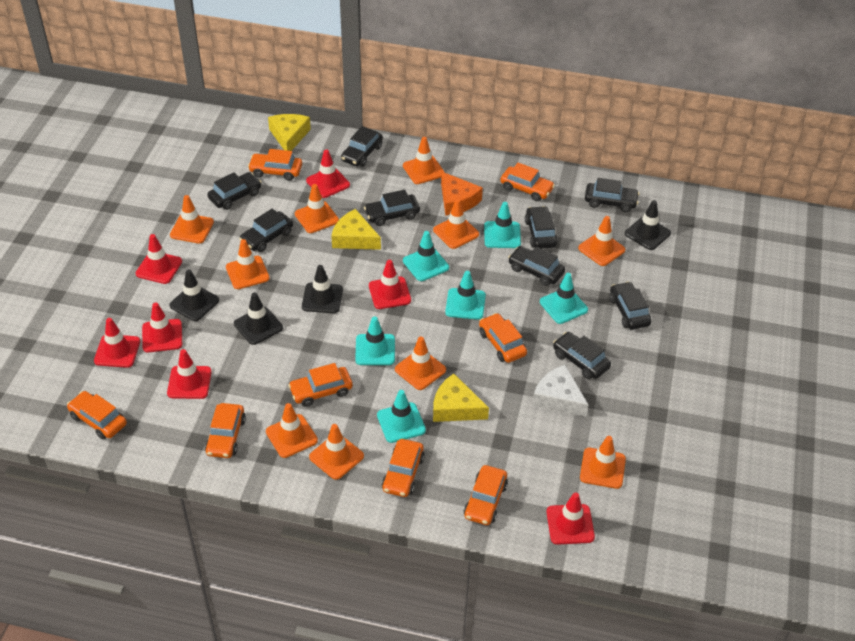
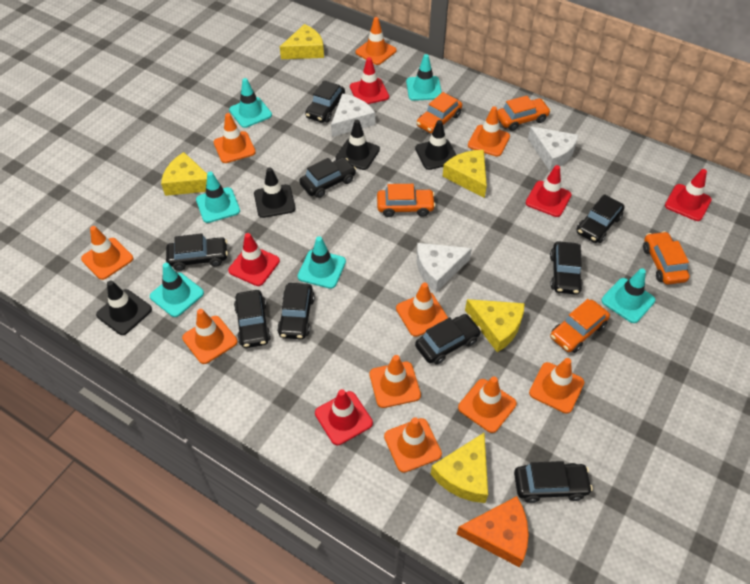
orange car: [67,391,127,440] [205,403,246,458] [248,149,302,181] [288,363,353,407] [382,439,425,497] [464,465,508,525] [479,313,527,363] [500,163,555,201] = 8 -> [377,184,436,217] [417,92,462,134] [497,96,551,131] [550,299,610,353] [643,231,690,285] = 5
red traffic cone: [94,318,140,368] [136,234,182,284] [142,302,182,352] [167,349,212,399] [306,150,350,198] [369,260,411,309] [546,492,595,545] = 7 -> [228,233,280,286] [315,389,373,445] [350,57,389,104] [526,165,572,217] [665,169,712,221] = 5
white cheese: [532,365,588,416] = 1 -> [331,94,375,137] [417,243,472,292] [528,126,579,171] = 3
yellow cheese: [268,114,311,151] [331,209,381,250] [433,374,489,422] = 3 -> [161,152,207,196] [280,24,324,59] [431,433,488,503] [442,150,487,198] [465,299,525,352] = 5

